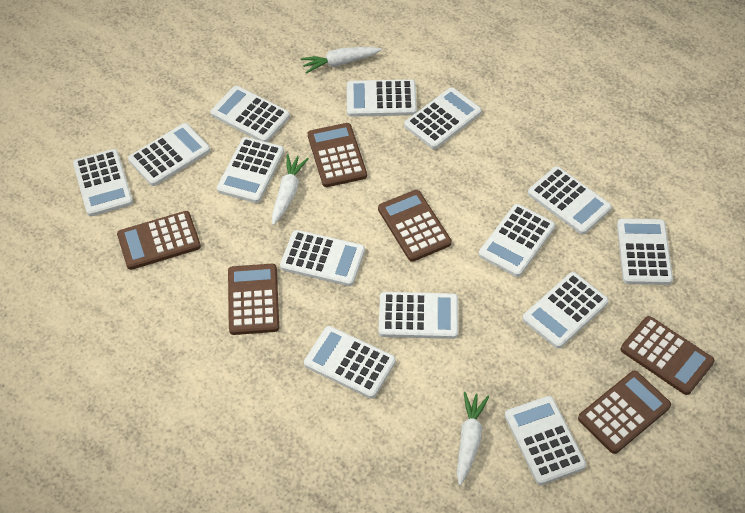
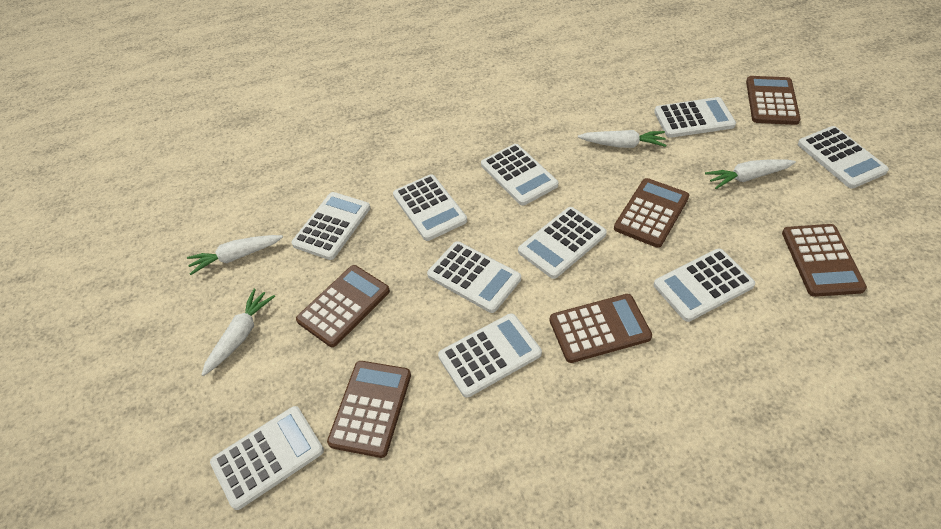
white calculator: [73,149,133,216] [128,123,210,186] [211,86,290,142] [217,137,284,203] [280,230,365,286] [304,326,396,399] [347,79,417,117] [379,292,458,339] [404,87,482,149] [479,204,555,277] [505,396,586,485] [522,272,609,349] [528,166,612,235] [617,219,673,285] = 14 -> [210,406,324,510] [291,192,370,260] [393,174,467,241] [427,241,521,313] [438,313,542,398] [481,144,558,206] [518,207,607,279] [654,97,736,138] [654,249,755,322] [798,126,889,188] = 10
white carrot: [272,154,309,225] [301,47,382,74] [457,392,489,486] = 3 -> [187,235,283,275] [201,288,275,376] [578,130,666,148] [705,159,796,189] = 4

